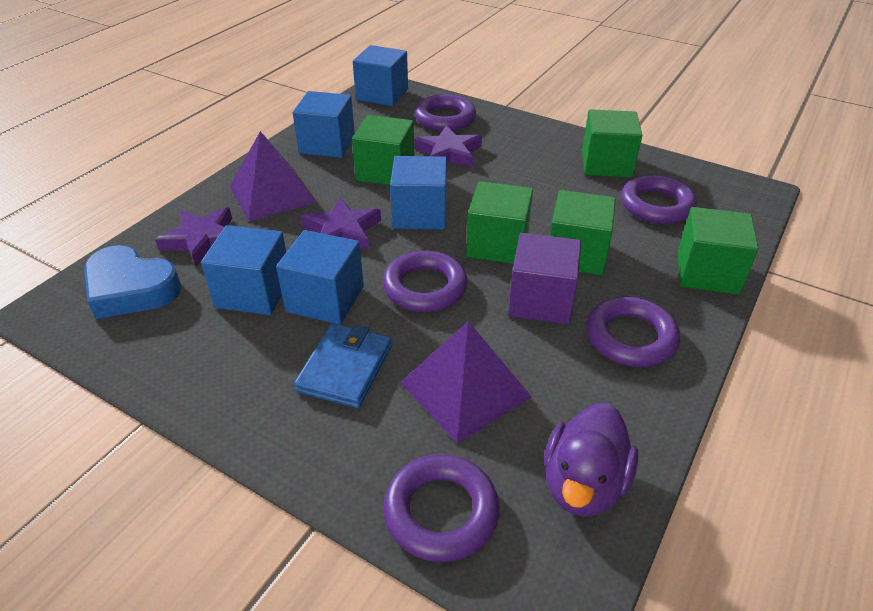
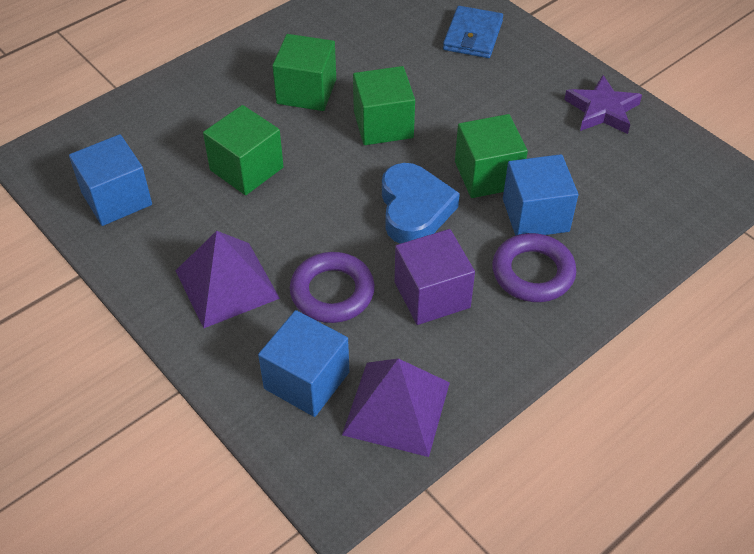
blue cube: [201,225,286,315] [276,230,364,325] [293,91,355,158] [353,45,408,106] [390,156,447,230] = 5 -> [69,134,152,226] [258,310,349,417] [503,154,578,236] = 3
green cube: [352,115,414,185] [466,181,533,264] [550,190,616,275] [582,109,642,178] [677,207,759,295] = 5 -> [203,105,284,195] [272,34,336,111] [353,66,415,145] [455,114,528,198] = 4
purple duck: [544,403,639,517] = 1 -> none = 0
purple ring: [383,250,468,312] [383,454,500,562] [415,94,476,131] [586,297,680,367] [621,175,697,224] = 5 -> [290,252,375,323] [492,233,576,302] = 2
purple star: [155,207,232,266] [301,197,381,250] [414,125,482,168] = 3 -> [564,75,642,134] = 1

